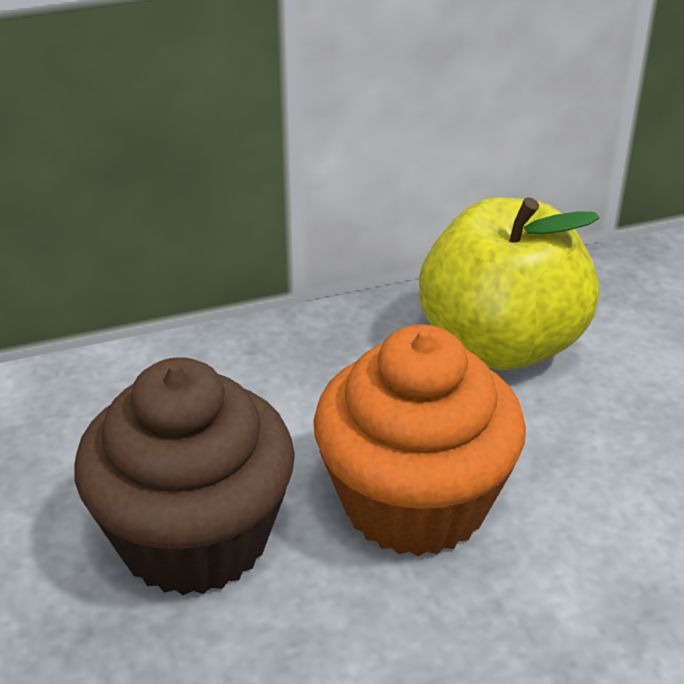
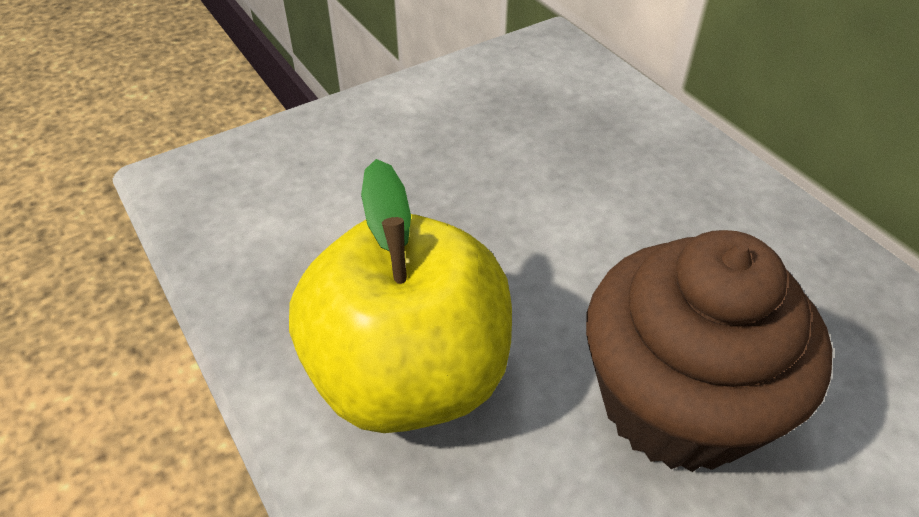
orange cupcake: [313,324,526,556] = 1 -> none = 0

